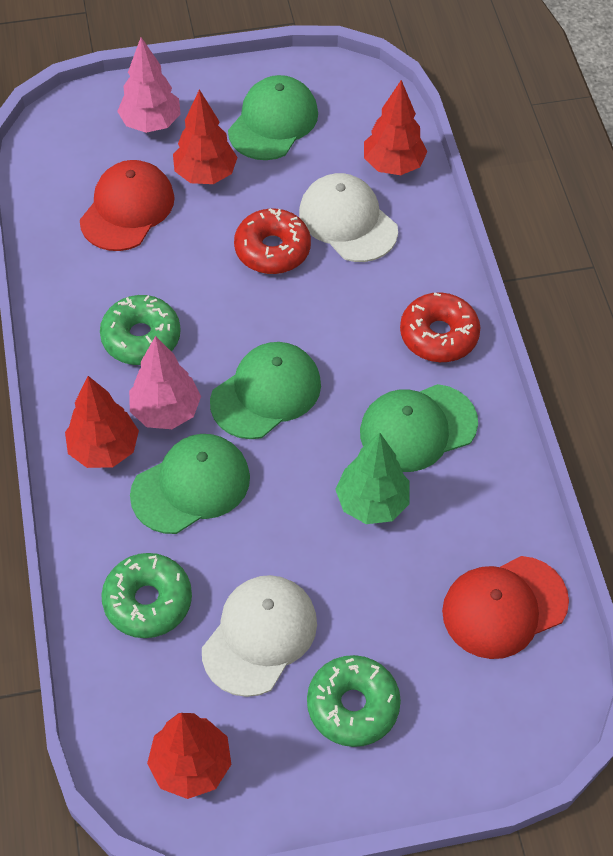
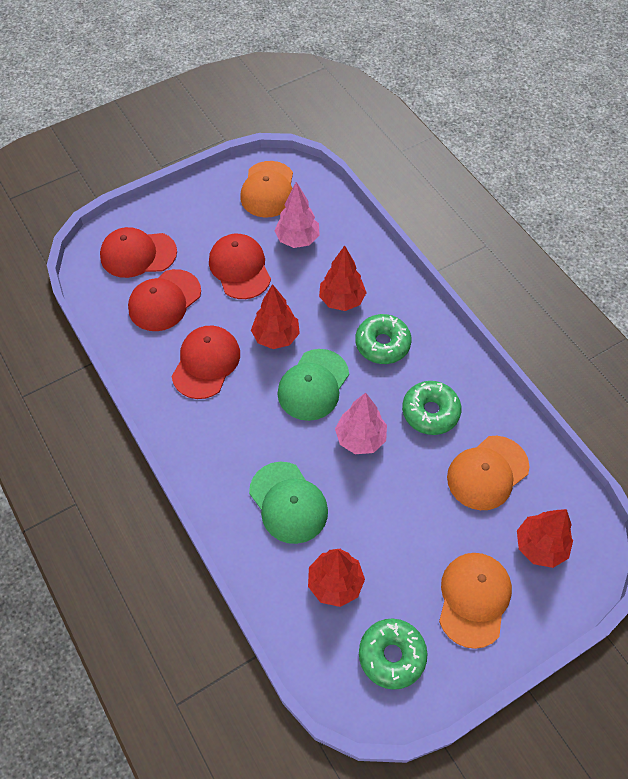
green cap: [130,434,250,534] [210,342,321,439] [228,75,318,160] [360,384,478,472] = 4 -> [249,462,328,544] [277,349,349,421] = 2
green tree: [335,433,410,524] = 1 -> none = 0
orange cap: none = 0 -> [240,161,293,218] [439,553,512,649] [447,436,529,510] = 3
red cap: [80,160,175,251] [442,556,569,659] = 2 -> [100,227,177,278] [128,269,201,331] [171,326,240,399] [209,234,271,299] = 4
red donut: [234,208,311,274] [400,292,480,362] = 2 -> none = 0
white cap: [202,575,317,697] [299,173,398,262] = 2 -> none = 0

